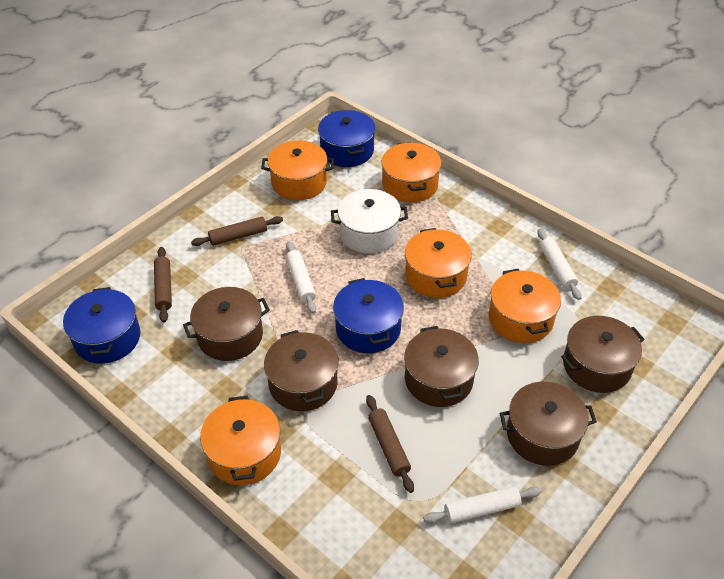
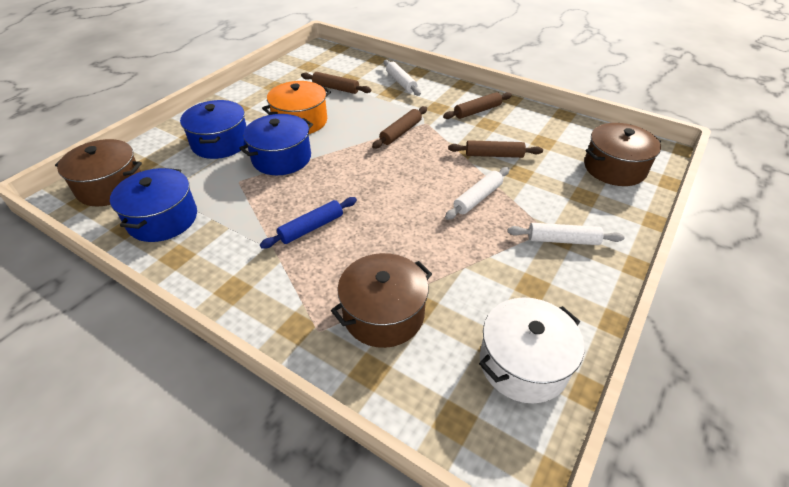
blue rolling pin: none = 0 -> [260,197,357,248] = 1
brown pot: [183,287,270,361] [264,330,339,411] [404,326,479,407] [499,382,597,466] [561,316,645,393] = 5 -> [55,139,142,206] [331,253,432,348] [584,123,661,186] = 3
brown rolling pin: [154,247,172,322] [191,216,283,246] [366,395,414,493] = 3 -> [301,72,371,94] [372,106,427,149] [443,92,512,119] [448,140,543,158] = 4
orange pot: [200,396,281,485] [261,140,334,200] [382,142,442,203] [405,228,472,298] [489,269,561,343] = 5 -> [262,81,331,134] = 1

